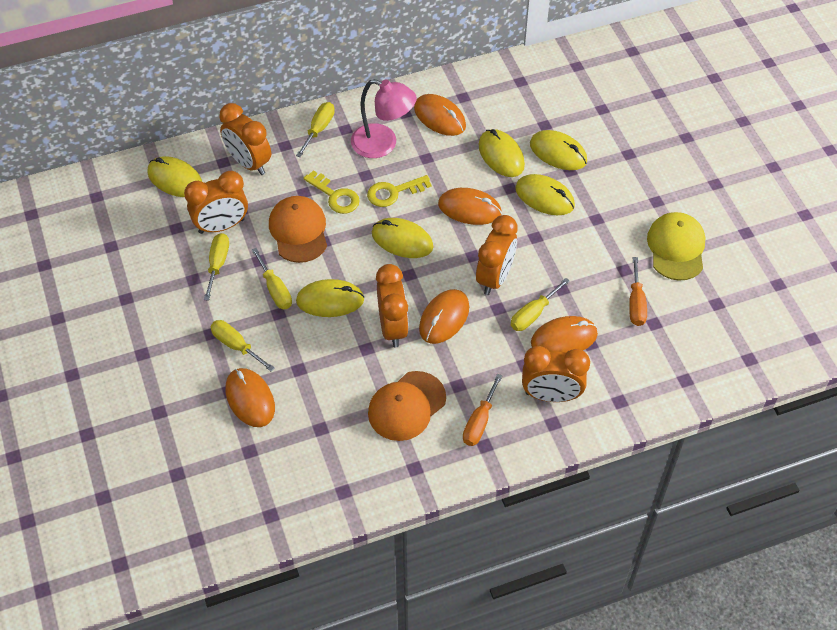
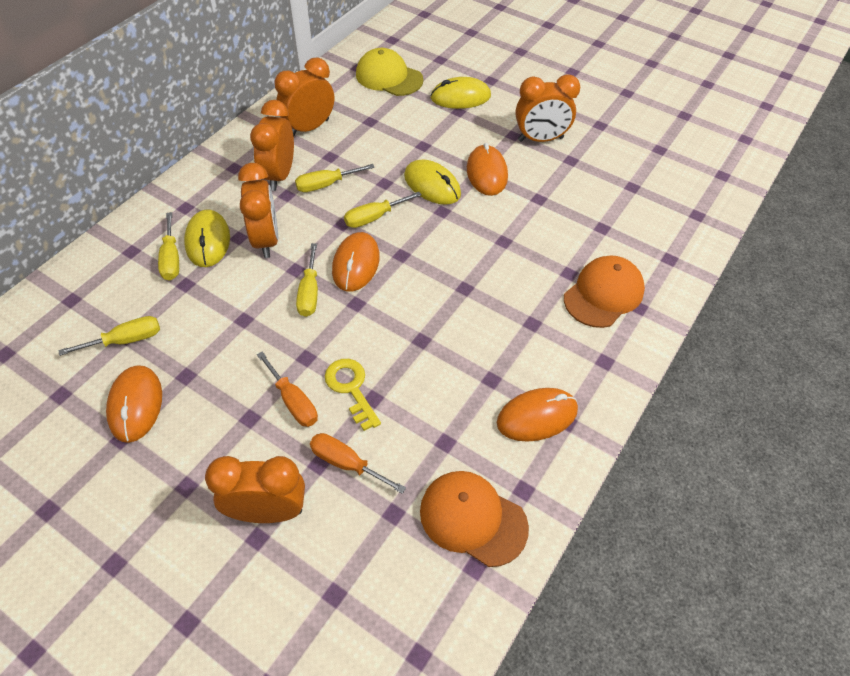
orange mouse: [225,368,275,427] [414,94,466,136] [419,289,469,344] [438,188,502,225] [531,316,598,353] = 5 -> [106,365,162,443] [332,232,380,292] [467,143,508,196] [497,388,578,442] = 4
pink lamp: [351,79,417,158] = 1 -> none = 0
yellow key: [303,170,360,214] [367,175,431,207] = 2 -> [325,359,381,431] = 1
yellow mouse: [147,156,202,197] [296,279,364,317] [372,218,433,258] [478,129,525,177] [515,174,575,215] [530,130,587,170] = 6 -> [184,209,230,267] [404,160,461,205] [430,77,491,109] = 3

